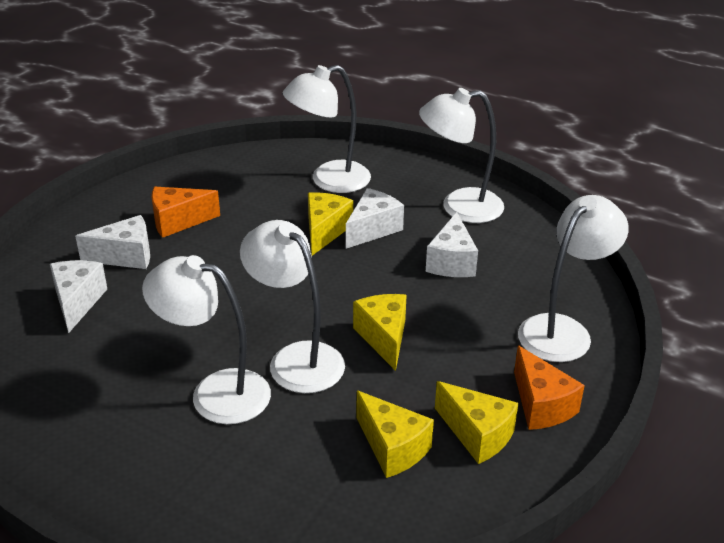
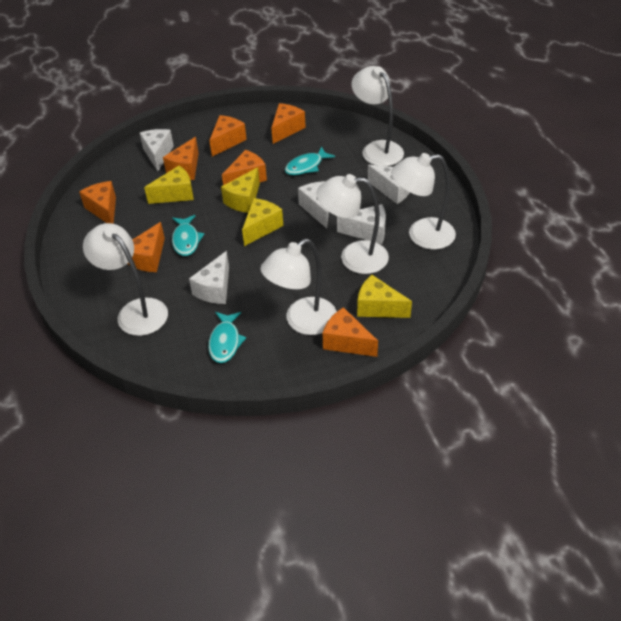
orange cheese: [152,187,220,238] [514,346,585,430] = 2 -> [79,181,116,224] [128,222,165,272] [163,137,199,180] [209,115,247,156] [222,150,267,185] [271,103,306,144] [323,307,378,357] = 7
turquoise fish: none = 0 -> [172,215,204,256] [208,312,246,363] [285,146,335,175] = 3
white cheese: [50,260,107,333] [75,215,150,269] [346,188,404,249] [426,212,478,277] = 4 -> [140,129,174,171] [189,251,229,304] [298,181,329,228] [337,204,386,244] [368,165,410,204] = 5

